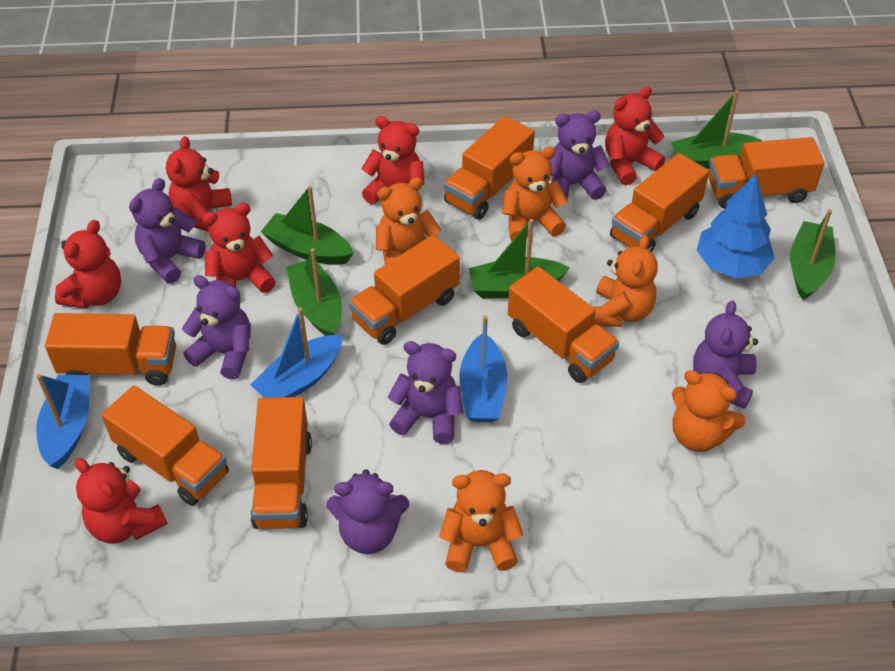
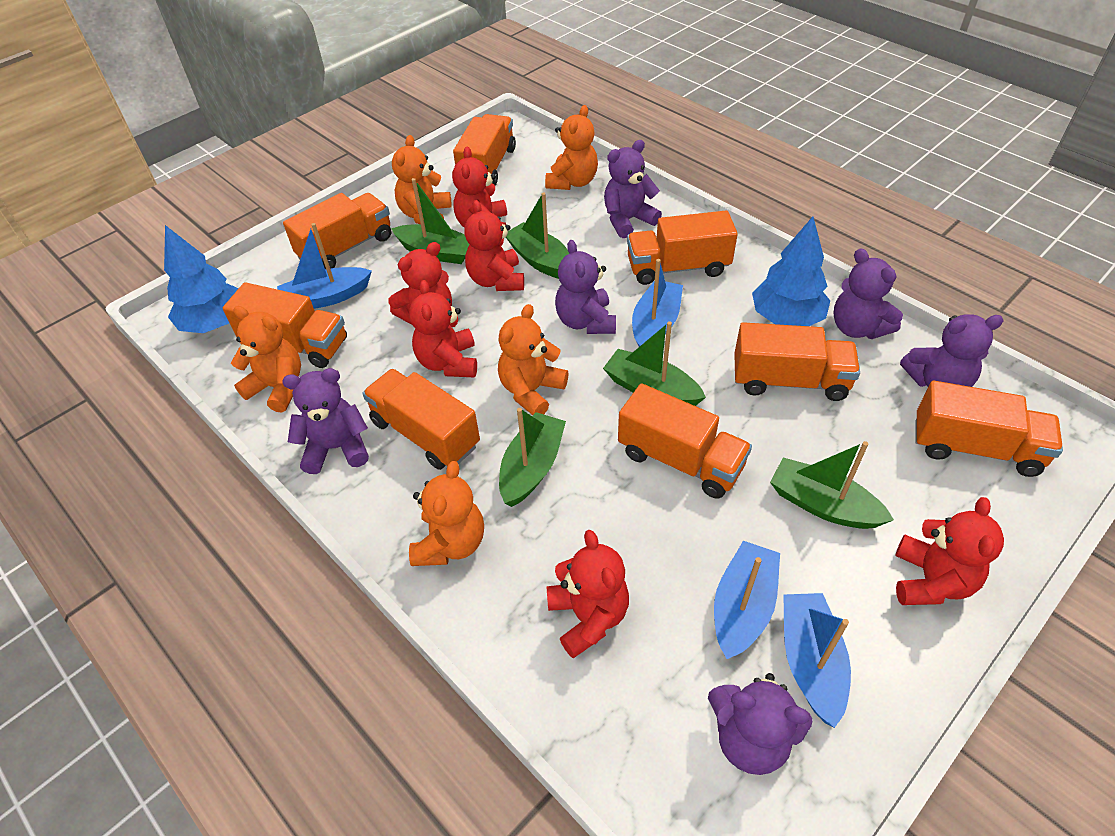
blue boat: [36,374,90,469] [251,307,343,398] [459,316,507,422] = 3 -> [277,223,372,309] [632,259,683,347] [714,541,780,659] [783,593,851,728] = 4
blue tree: [697,174,775,278] = 1 -> [164,225,239,333] [752,217,830,326] = 2

